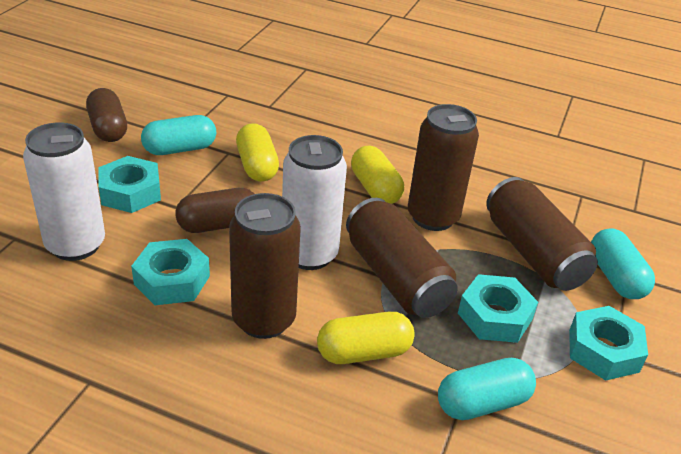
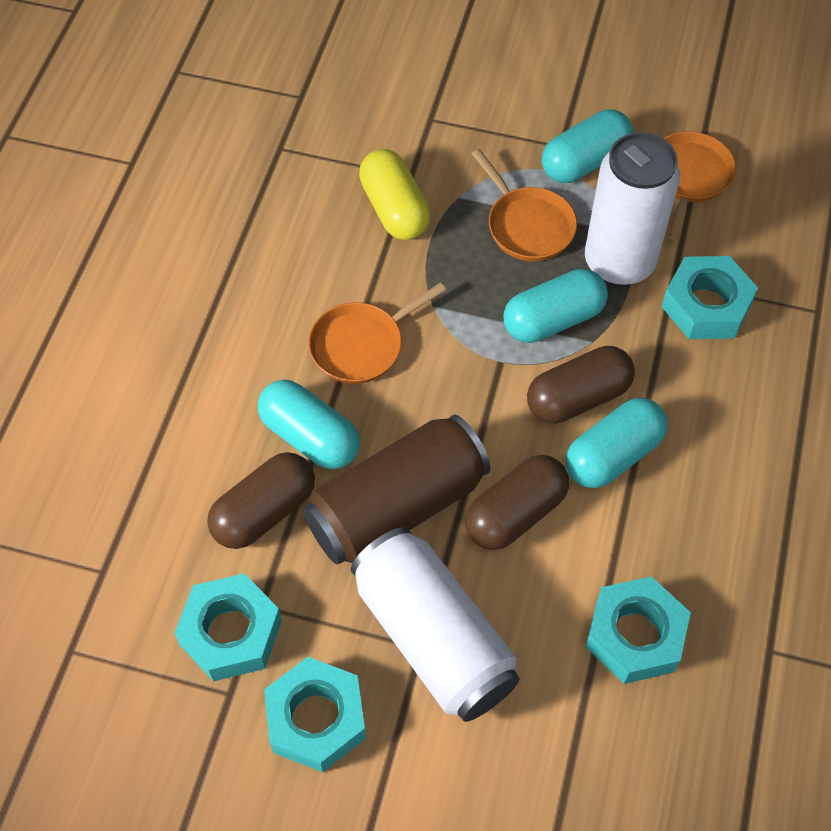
brown can: [229,193,301,339] [346,198,458,318] [408,104,479,231] [486,177,598,291] = 4 -> [303,414,491,564] = 1
brown capsule: [86,88,127,142] [175,188,254,233] = 2 -> [207,452,315,549] [465,455,569,550] [527,346,635,424] = 3
orange pan: none = 0 -> [308,283,446,384] [472,149,577,261] [663,131,736,241] = 3
turquoise capsule: [141,115,216,155] [438,358,536,420] [591,228,655,299] = 3 -> [258,380,360,470] [503,269,608,343] [542,109,633,183] [566,398,667,488] = 4
yellow capsule: [236,123,279,182] [317,312,415,364] [351,146,404,204] = 3 -> [359,149,430,240] = 1

